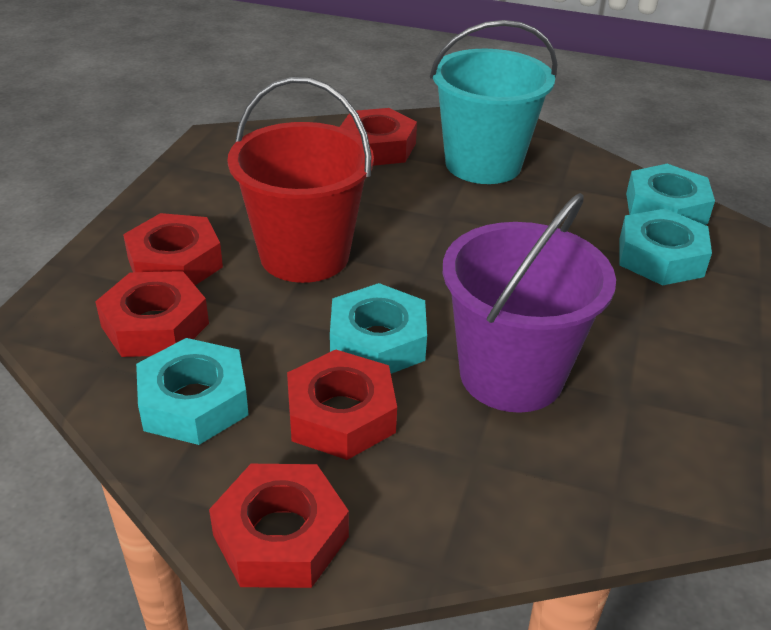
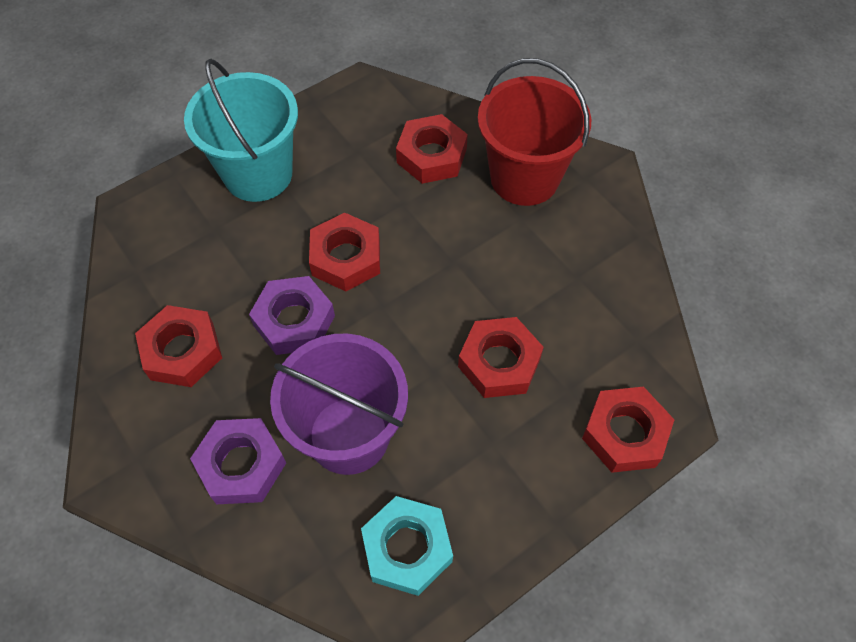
purple nut: none = 0 -> [190,418,286,504] [249,276,335,355] = 2
turquoise nut: [136,338,249,445] [330,283,427,374] [619,209,712,285] [626,164,715,225] = 4 -> [361,496,453,596] = 1

